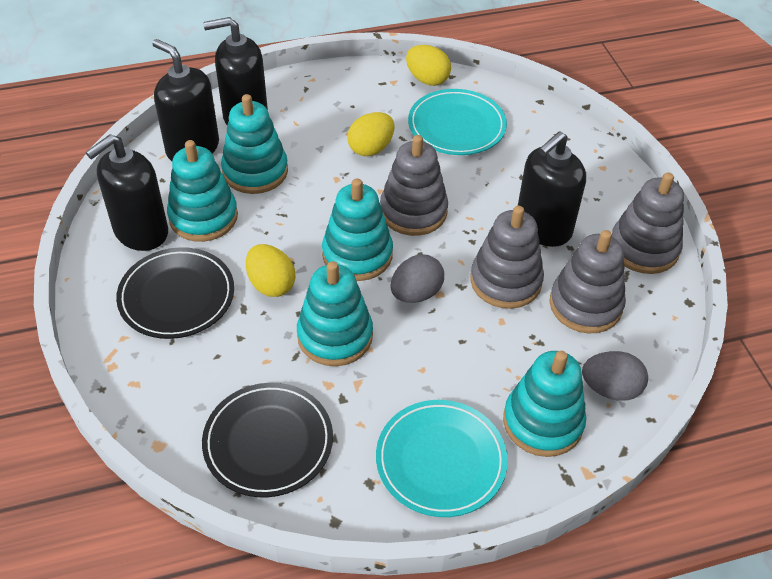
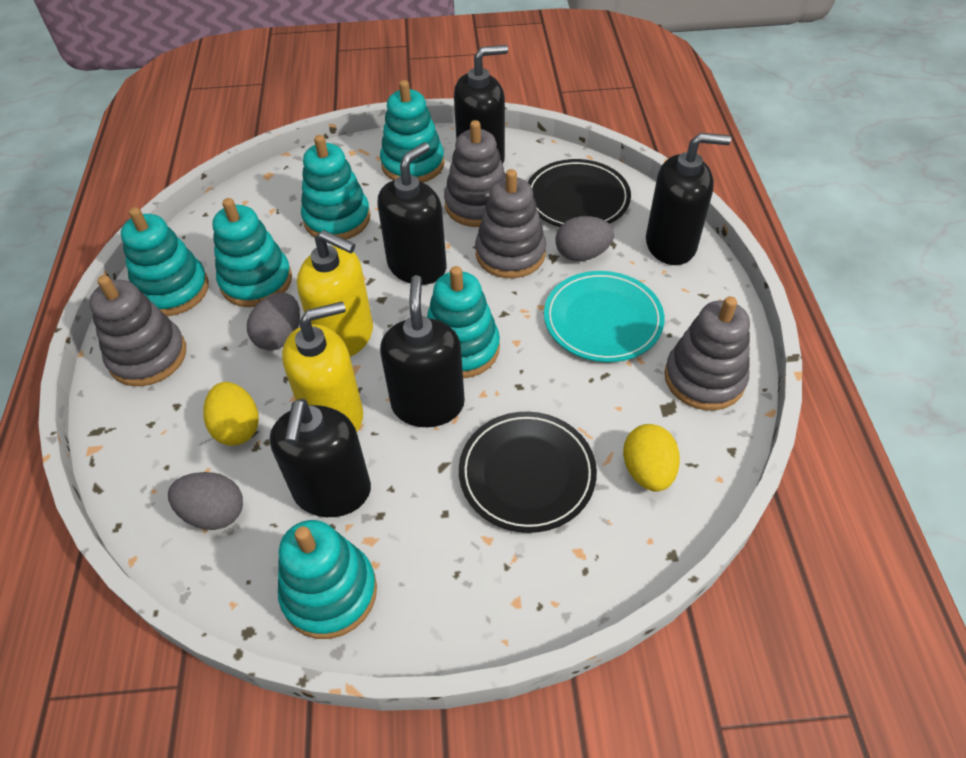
black soap dispenser: [86,134,168,251] [152,39,219,161] [203,17,268,125] [518,131,586,247] = 4 -> [270,399,371,517] [377,142,447,285] [380,275,465,427] [454,45,508,164] [646,133,731,265] = 5
grey egg: [390,254,444,303] [582,351,648,401] = 2 -> [168,472,243,530] [247,293,300,350] [555,216,614,261] = 3
turquoise plate: [376,400,508,517] [408,89,507,155] = 2 -> [544,271,664,362] = 1
turquoise stacking toy: [167,140,238,242] [221,94,288,194] [297,261,373,366] [322,178,393,281] [503,351,586,457] = 5 -> [121,207,209,316] [212,198,292,307] [278,520,377,639] [301,135,371,240] [380,80,445,182] [427,266,500,378] = 6
yellow egg: [246,244,295,297] [347,112,394,156] [406,45,451,86] = 3 -> [203,382,259,446] [623,424,680,491] = 2
yellow soap dispenser: none = 0 -> [282,301,363,432] [297,230,373,357] = 2

